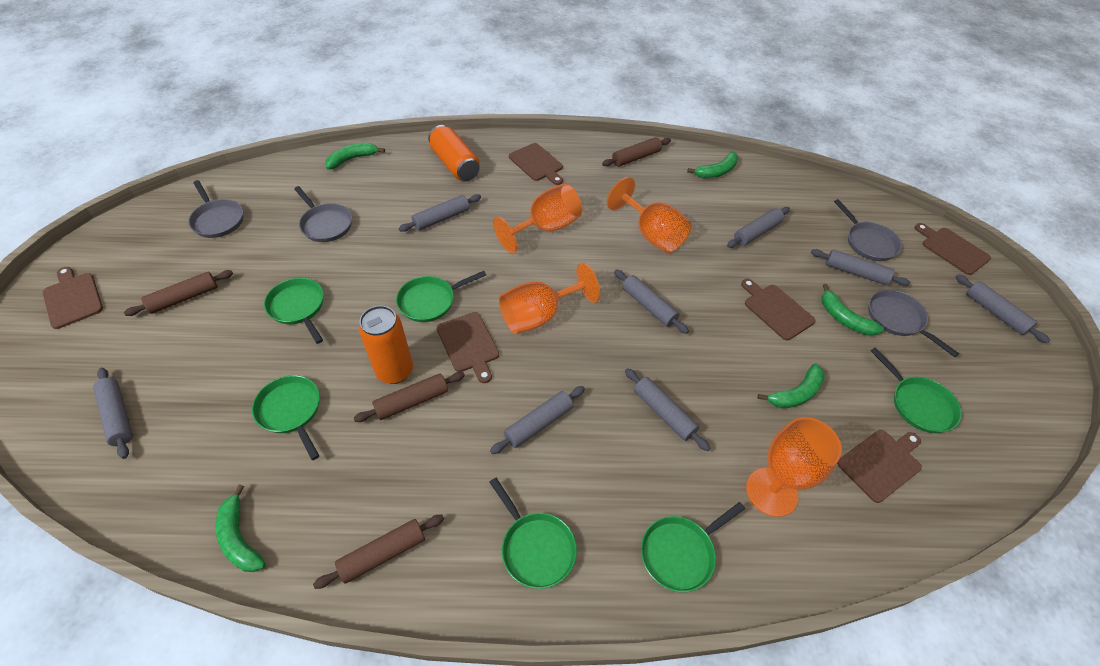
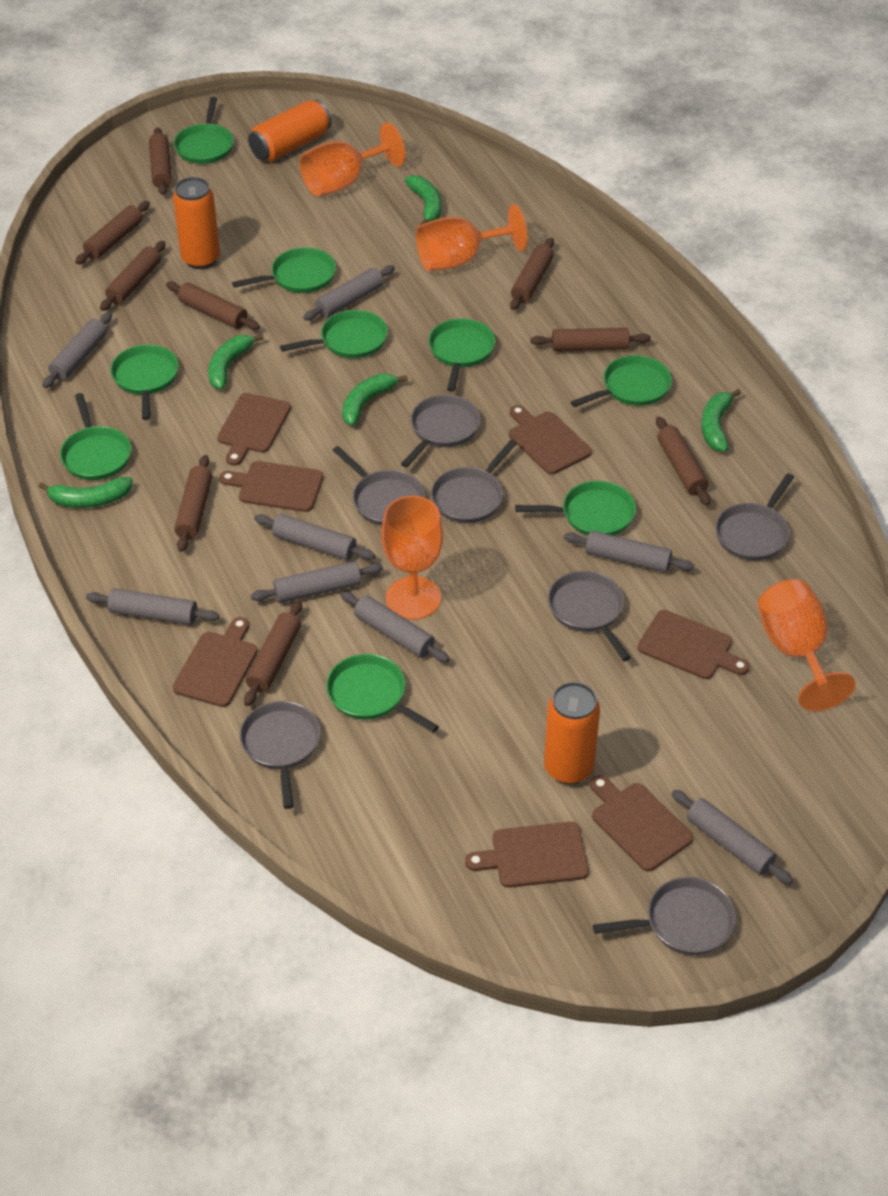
brown cutting board: [43,267,103,329] [437,312,499,383] [509,143,563,185] [741,279,815,340] [837,430,922,503] [915,223,991,275] = 6 -> [173,617,258,707] [217,393,291,466] [219,461,323,512] [465,822,589,888] [509,405,592,475] [590,775,693,872] [637,610,750,679] = 7
brown rolling pin: [124,270,233,316] [313,515,444,589] [354,372,465,422] [602,137,671,167] = 4 -> [75,201,150,264] [100,241,166,311] [149,127,172,195] [166,281,260,330] [174,455,212,552] [244,600,302,706] [510,238,554,310] [530,328,651,351] [656,416,710,506] = 9
green pan: [252,375,320,460] [264,278,324,344] [396,271,486,322] [490,478,577,589] [641,502,745,592] [871,347,962,433] = 6 -> [60,393,131,480] [110,345,179,420] [174,97,234,164] [232,247,336,293] [280,310,388,358] [326,654,439,733] [428,318,495,392] [515,481,636,535] [571,355,672,407] = 9
grey pan: [188,180,243,238] [294,186,352,242] [834,199,902,261] [868,289,959,357] = 4 -> [239,701,320,809] [332,446,425,525] [401,395,480,468] [431,440,517,523] [548,571,631,661] [593,877,736,955] [715,473,794,561] = 7
orange can: [359,306,413,384] [428,125,480,181] = 2 -> [173,177,220,269] [248,99,332,161] [544,682,600,785] = 3

